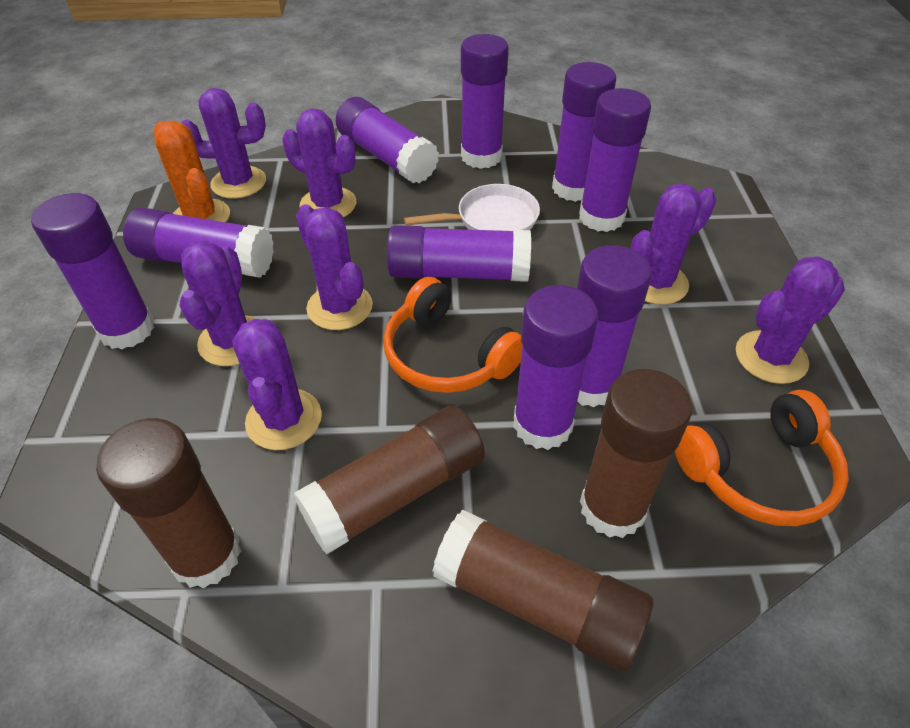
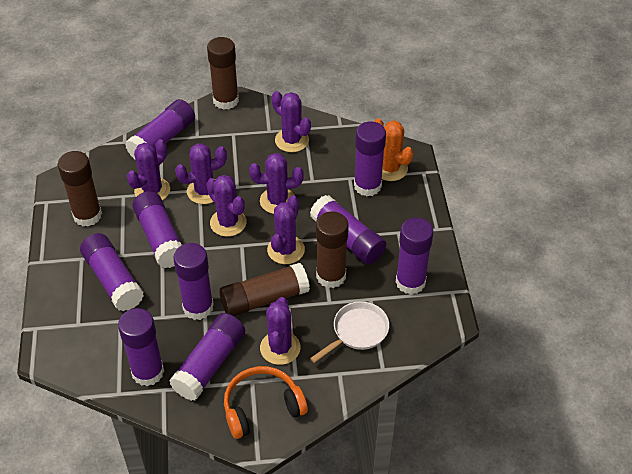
orange headphones: [383,277,523,393] [675,390,849,526] = 2 -> [224,366,308,439] = 1

